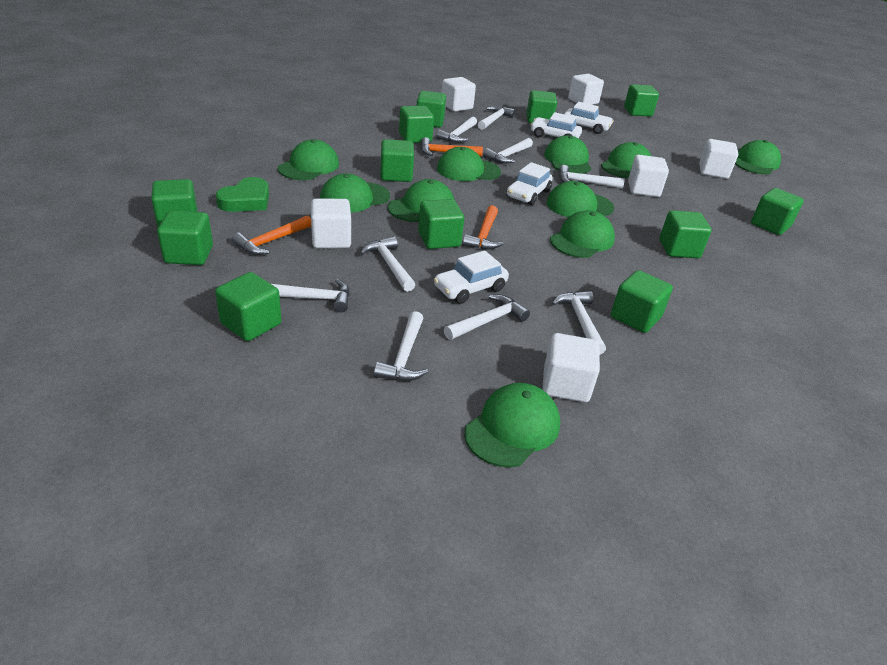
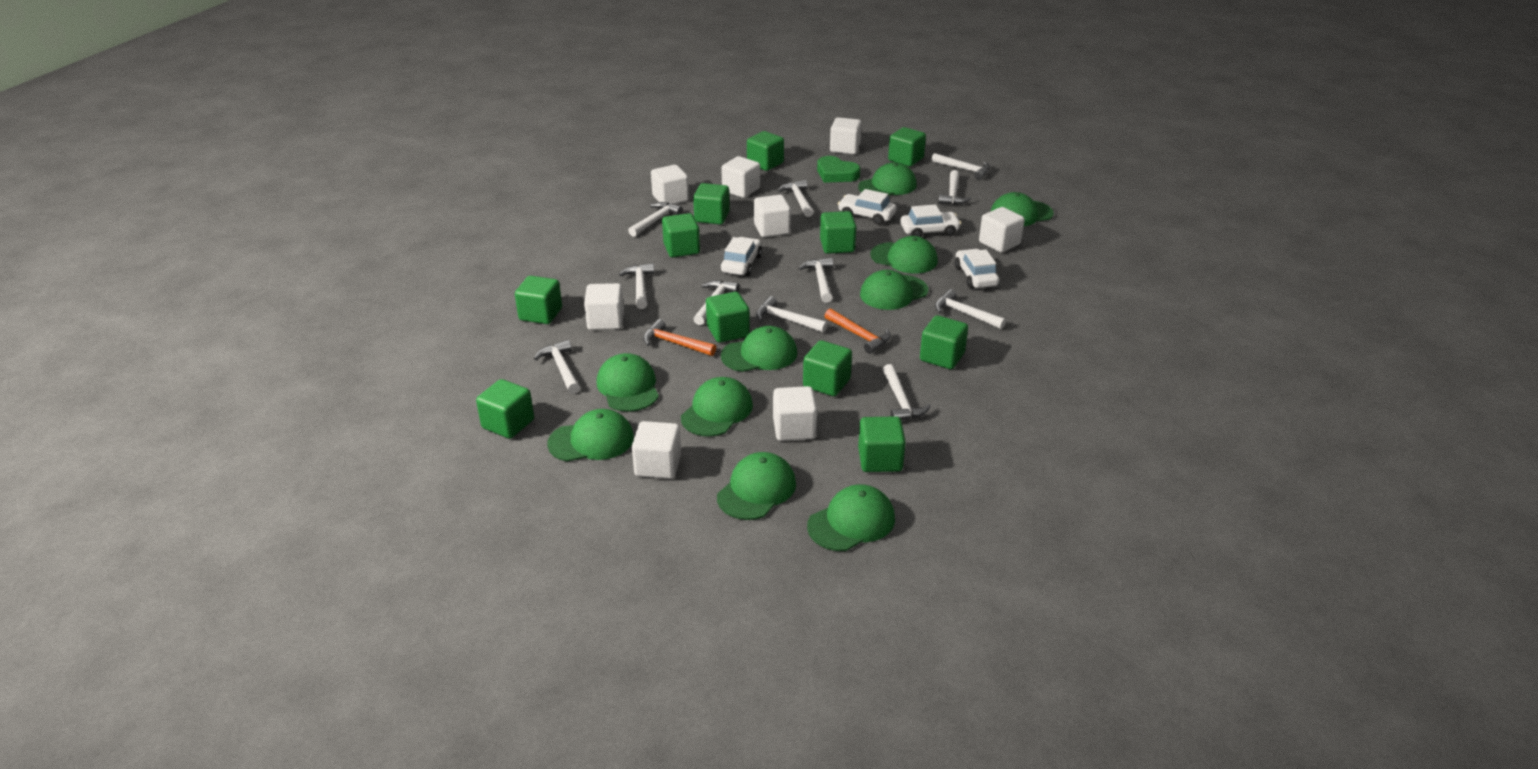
green cube: [151,179,197,227] [157,210,213,265] [215,272,282,341] [380,139,414,182] [399,106,434,143] [417,91,446,128] [418,199,464,249] [526,90,557,123] [611,270,673,333] [624,84,659,117] [660,210,712,258] [751,188,804,235] = 12 -> [476,379,534,439] [515,276,562,324] [662,213,700,257] [693,183,730,225] [706,292,750,343] [747,131,784,171] [803,340,852,396] [820,211,856,254] [858,416,906,472] [888,127,926,166] [920,315,968,369] = 11
orange hammer: [232,216,311,255] [421,137,483,156] [462,205,504,249] = 3 -> [643,319,716,356] [825,309,891,354] = 2
white cube: [311,199,351,248] [442,77,476,112] [542,333,600,402] [568,74,604,105] [628,155,669,197] [699,139,738,179] = 6 -> [584,283,624,330] [632,421,681,479] [651,165,689,204] [721,156,760,198] [754,195,791,237] [773,386,817,441] [830,117,862,154] [979,207,1025,253] = 8
white hammer: [272,279,350,312] [360,236,415,292] [374,311,428,381] [436,117,477,143] [444,294,530,340] [478,106,515,130] [483,138,533,164] [552,291,606,355] [559,165,625,189] = 9 -> [534,340,580,394] [619,263,655,309] [628,202,683,237] [693,280,739,325] [756,296,828,333] [778,180,814,217] [799,258,833,303] [883,364,931,421] [931,153,990,180] [935,289,1006,329] [938,170,971,205] = 11

